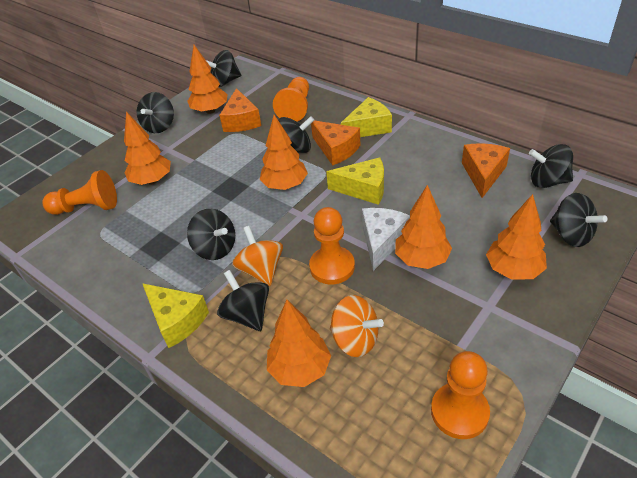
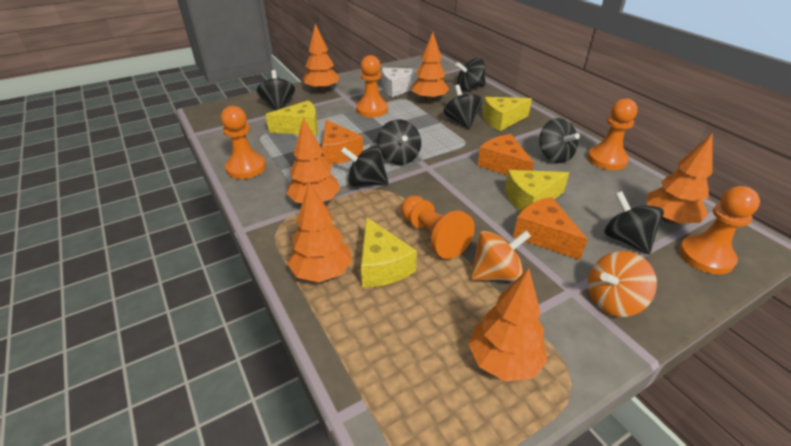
orange pawn: [42,170,117,215] [273,77,309,122] [309,207,355,284] [431,351,490,439] = 4 -> [221,106,266,179] [356,55,388,117] [401,196,475,259] [587,98,638,170] [679,186,760,275] = 5
yellow cheese: [142,283,209,348] [326,157,384,205] [341,97,392,137] = 3 -> [265,100,318,136] [361,217,417,287] [482,97,532,131] [505,170,569,212] = 4

